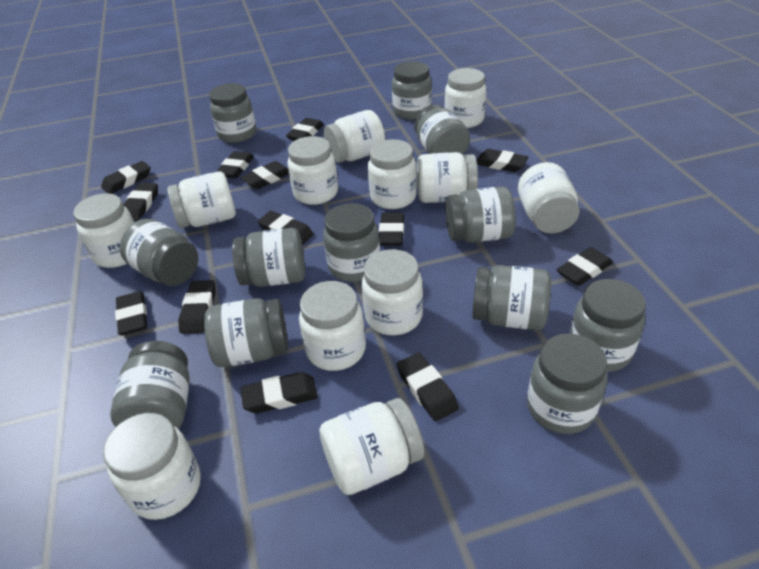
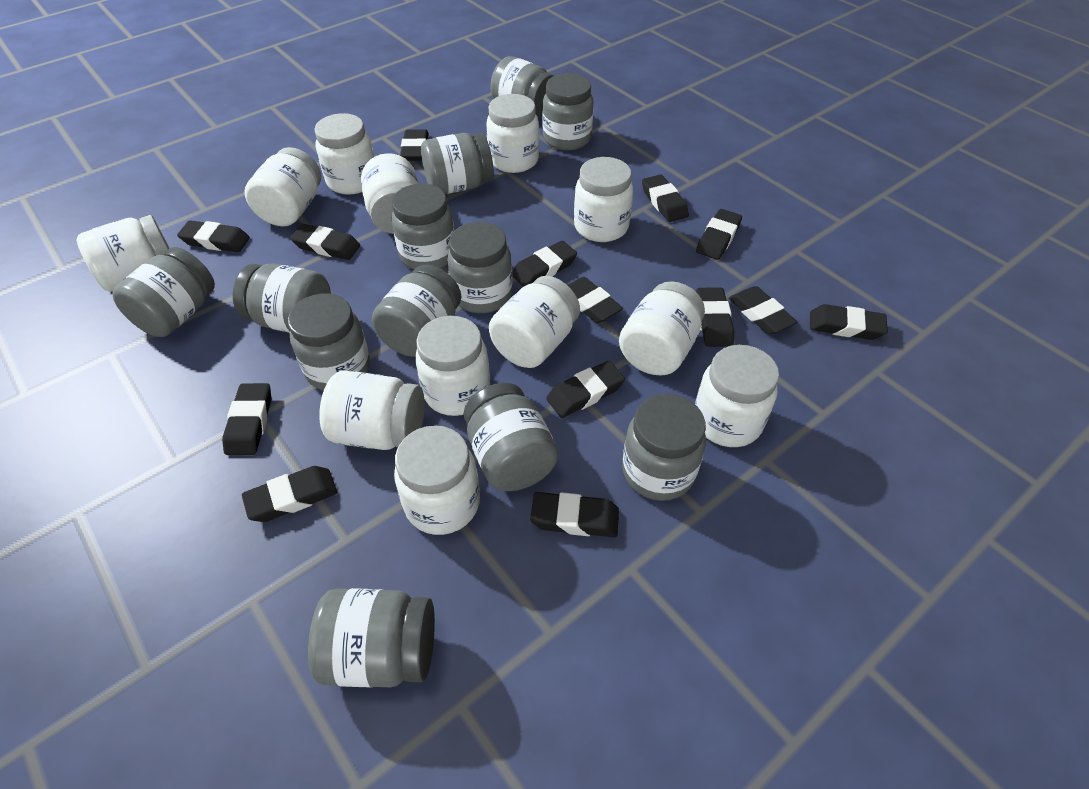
black eraser: [101,161,151,194] [115,291,147,335] [123,183,158,221] [178,280,216,334] [216,151,254,178] [240,161,289,189] [241,372,318,414] [258,211,314,245] [286,118,324,141] [379,213,404,246] [397,353,459,421] [477,149,528,172] [557,247,613,286] = 13 -> [177,220,250,252] [222,383,271,455] [242,466,337,522] [290,224,360,260] [400,129,429,161] [512,241,577,287] [530,492,619,537] [546,361,625,418] [568,277,623,323] [642,174,689,222] [696,209,742,260] [696,287,734,347] [729,286,797,334] [810,304,888,340] = 14

